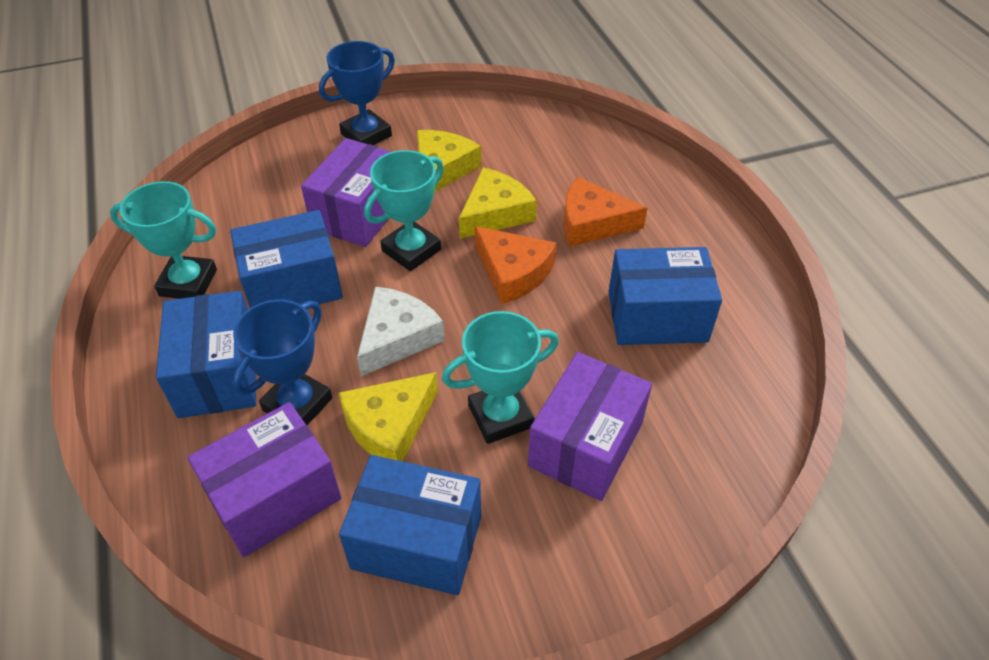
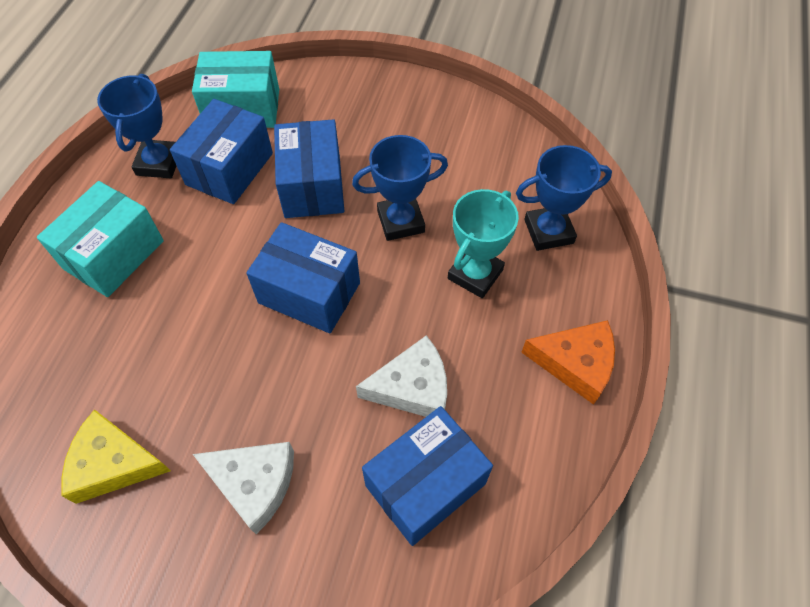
blue trophy: [232,299,332,425] [319,41,395,145] = 2 -> [97,74,177,178] [352,135,448,241] [516,145,612,251] = 3
orange cheese: [474,226,556,304] [563,177,648,247] = 2 -> [521,320,615,405] = 1
purple box: [187,402,341,557] [301,138,392,247] [528,352,652,501] = 3 -> none = 0
turquoise box: none = 0 -> [37,181,164,297] [192,51,279,128] = 2
turquoise trophy: [110,181,217,299] [364,150,444,271] [442,311,559,444] = 3 -> [448,189,519,298] = 1
white cheese: [357,287,445,376] = 1 -> [193,442,294,534] [356,335,447,417] = 2
yellow cheese: [338,372,438,461] [417,130,481,192] [459,167,537,239] = 3 -> [61,409,171,504] = 1

